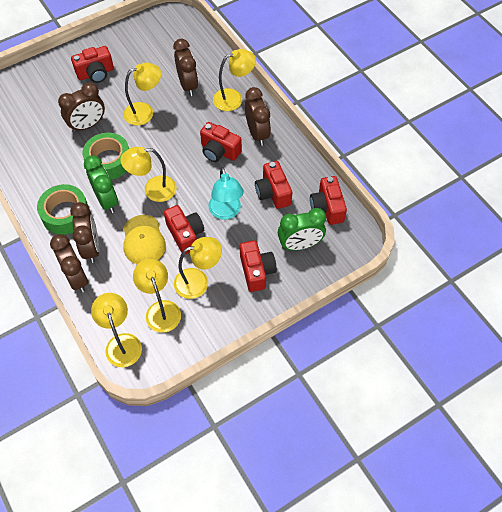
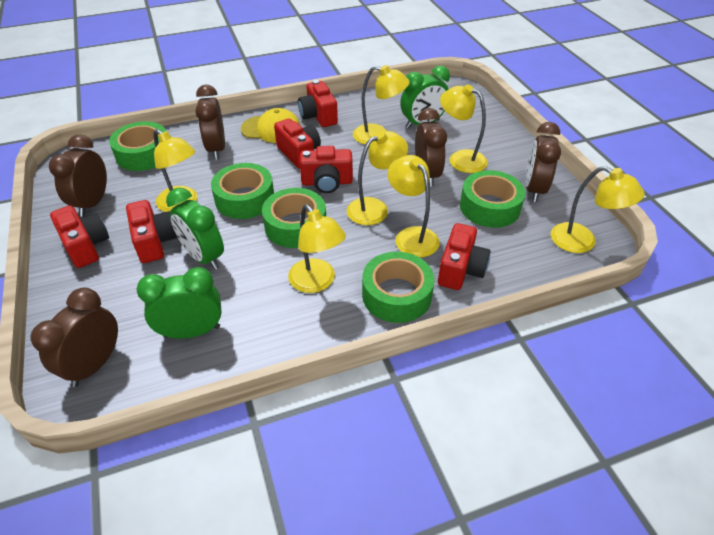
green clock: [84,155,118,213] [278,208,326,250] = 2 -> [136,267,222,339] [166,188,224,270] [400,66,450,129] = 3
green tape: [37,184,89,235] [83,133,129,180] = 2 -> [109,121,166,171] [211,163,274,219] [262,188,326,248] [362,252,434,323] [460,170,525,228] = 5
turquoise lamp: [208,167,244,220] = 1 -> none = 0
yellow lamp: [91,293,142,367] [120,147,177,202] [123,63,161,125] [133,259,181,333] [174,237,222,299] [213,49,256,111] = 6 -> [154,129,197,212] [288,204,346,293] [347,131,408,225] [353,65,410,145] [388,155,440,258] [440,85,488,173] [551,166,645,253] = 7

